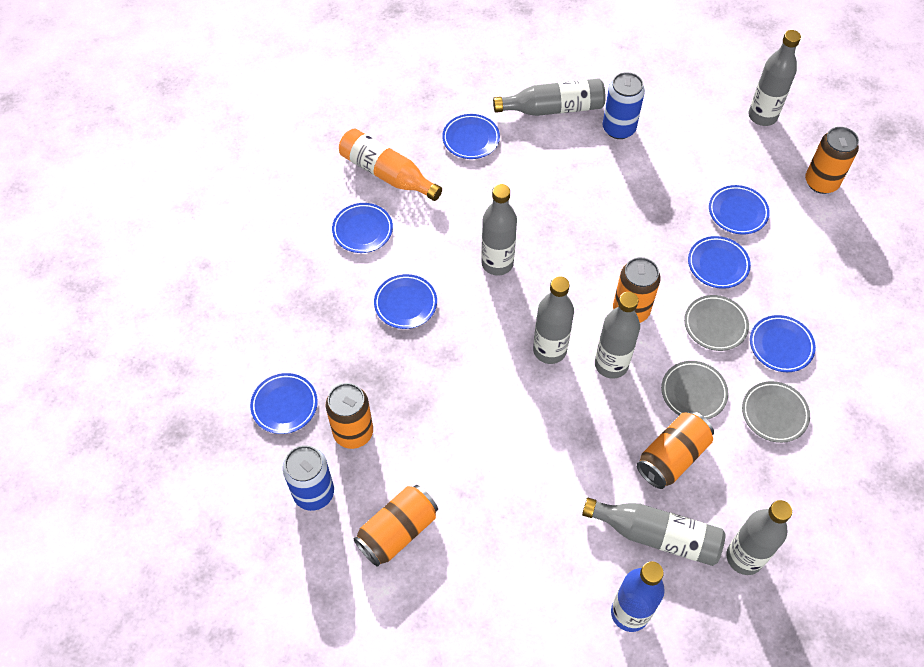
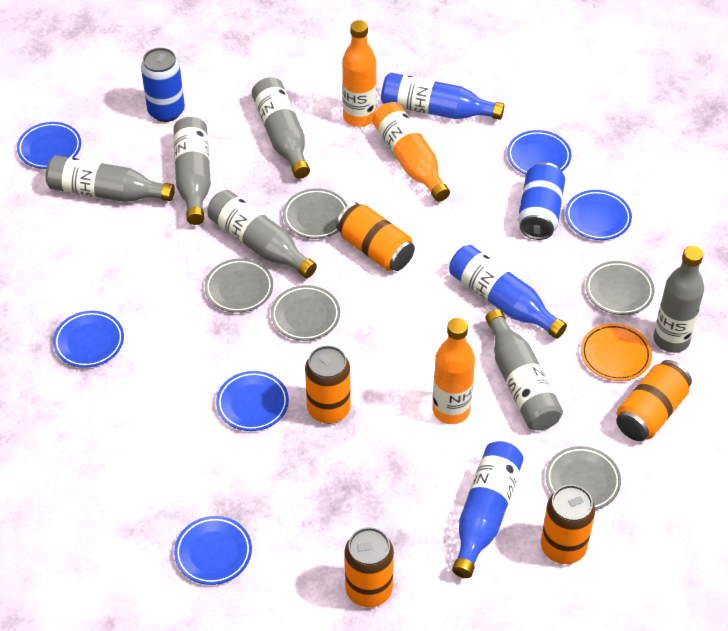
blue bottle: [611,561,665,632] = 1 -> [381,73,504,120] [449,245,567,339] [452,441,524,578] = 3
blue plate: [250,373,318,434] [332,203,393,253] [374,274,437,329] [442,114,500,159] [688,236,751,289] [709,185,770,235] [750,315,816,372] = 7 -> [17,122,81,169] [53,311,124,368] [174,516,252,585] [216,371,289,431] [507,130,572,175] [565,190,632,240] = 6
grey bottle: [481,184,517,276] [493,78,605,116] [533,276,574,364] [582,498,726,566] [595,292,640,379] [726,500,792,575] [748,30,801,126] = 7 -> [46,155,175,202] [173,117,211,225] [207,190,317,278] [252,77,310,179] [485,309,563,430] [654,246,704,353] = 6
grey plate: [661,361,729,420] [684,295,749,351] [742,381,810,443] = 3 -> [205,259,273,313] [271,285,340,341] [283,189,348,239] [546,446,621,510] [585,261,655,315] = 5
orange bottle: [339,128,442,201] = 1 -> [342,20,376,127] [372,102,450,202] [432,318,475,424] = 3
orange plate: none = 0 -> [581,323,652,381] = 1

